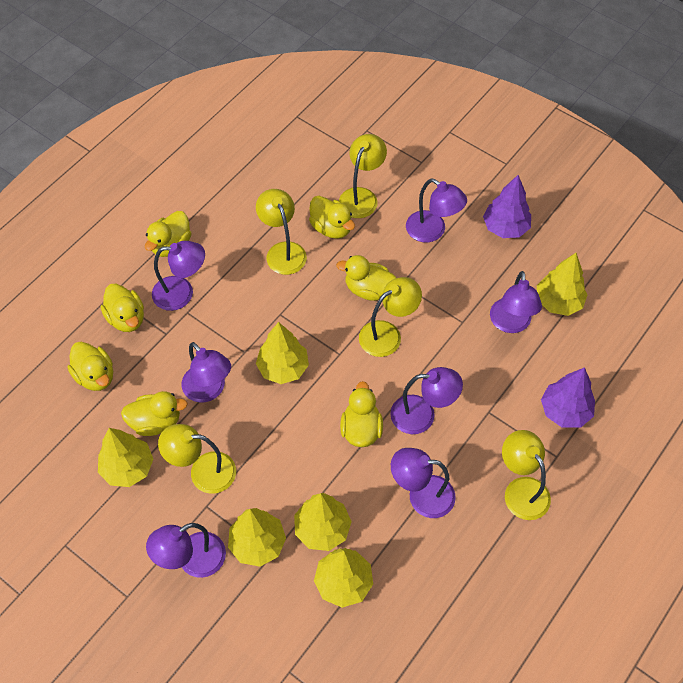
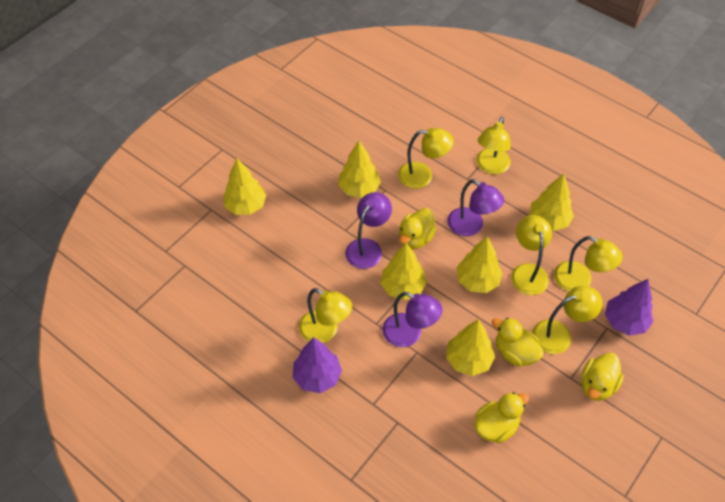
purple lamp: [146,523,226,578] [152,241,205,311] [181,342,231,403] [390,367,463,434] [391,448,456,518] [406,179,467,242] [490,271,542,333] = 7 -> [345,192,392,269] [382,292,443,347] [447,179,504,236] = 3
yellow duck: [68,342,113,391] [101,284,144,332] [121,391,188,436] [145,211,192,257] [309,196,355,239] [336,255,396,301] [340,381,383,447] = 7 -> [399,208,437,249] [474,392,529,443] [492,318,544,367] [581,353,624,401] = 4
yellow lamp: [158,424,236,494] [256,189,307,275] [339,134,387,218] [359,277,422,357] [502,430,551,520] = 5 -> [299,288,352,343] [398,128,454,189] [476,117,511,174] [511,215,552,295] [532,286,603,354] [554,236,623,292] = 6

